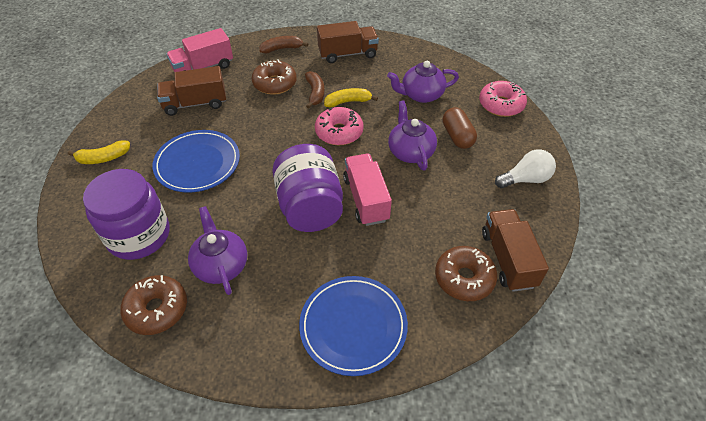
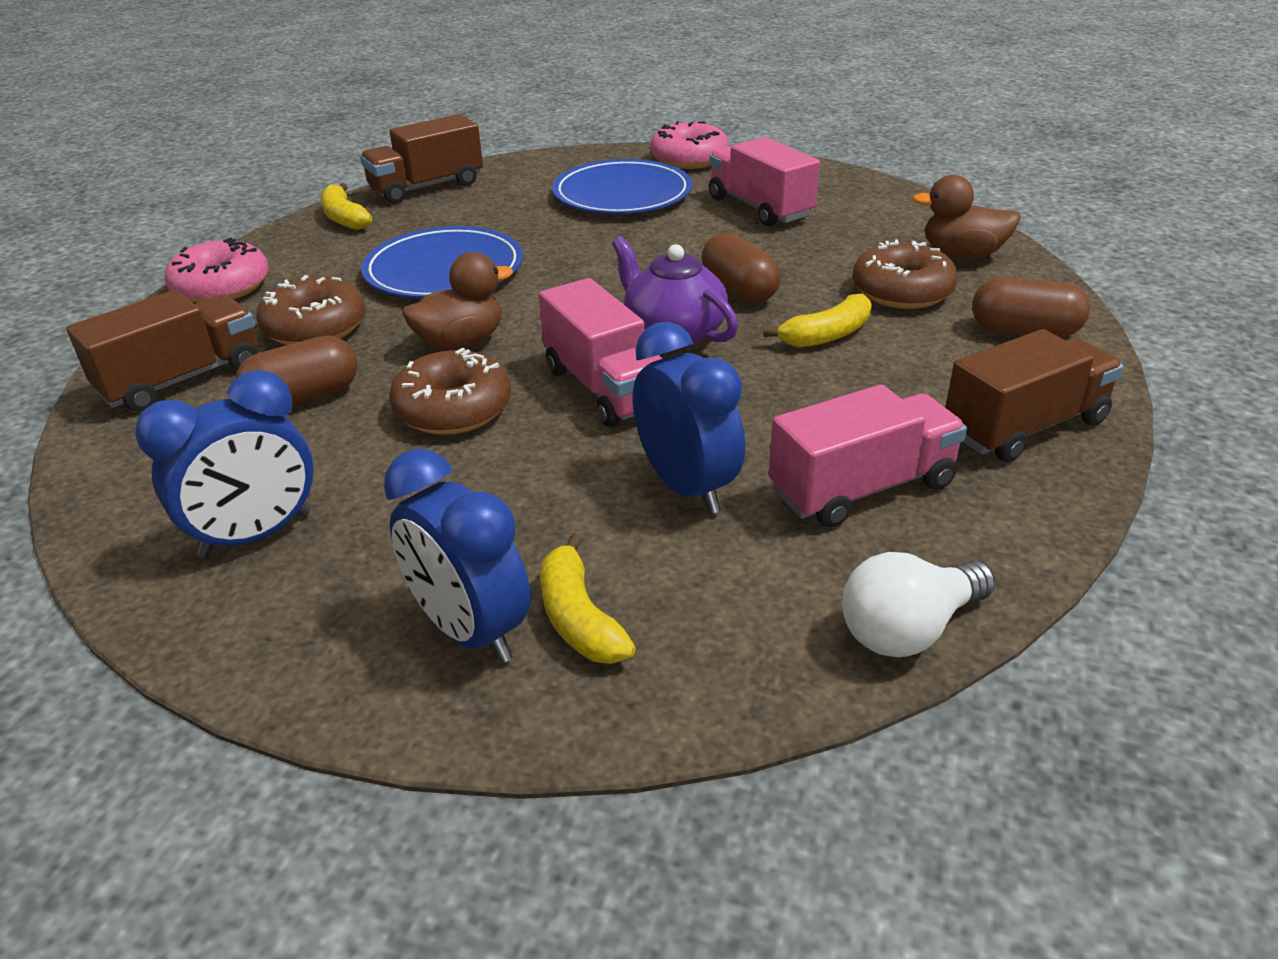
blue clock: none = 0 -> [135,370,314,558] [384,449,531,664] [633,322,745,514] = 3
brown banana: [259,36,308,53] [305,71,325,108] = 2 -> none = 0
brown capsule: [443,107,477,149] = 1 -> [236,335,358,405] [701,233,781,303] [972,277,1090,337] = 3
brown duck: none = 0 -> [402,252,513,351] [912,175,1021,258] = 2
pink truck: [166,28,233,72] [343,153,392,226] = 2 -> [539,278,663,427] [709,137,820,226] [769,384,967,528] = 3
purple jar: [83,169,170,260] [272,144,343,232] = 2 -> none = 0
purple teapot: [188,206,247,295] [387,61,459,103] [388,100,437,170] = 3 -> [612,236,738,348] = 1
yellow banana: [68,140,130,164] [324,88,378,107] = 2 -> [321,183,372,230] [541,533,636,664] [763,294,872,348] = 3

